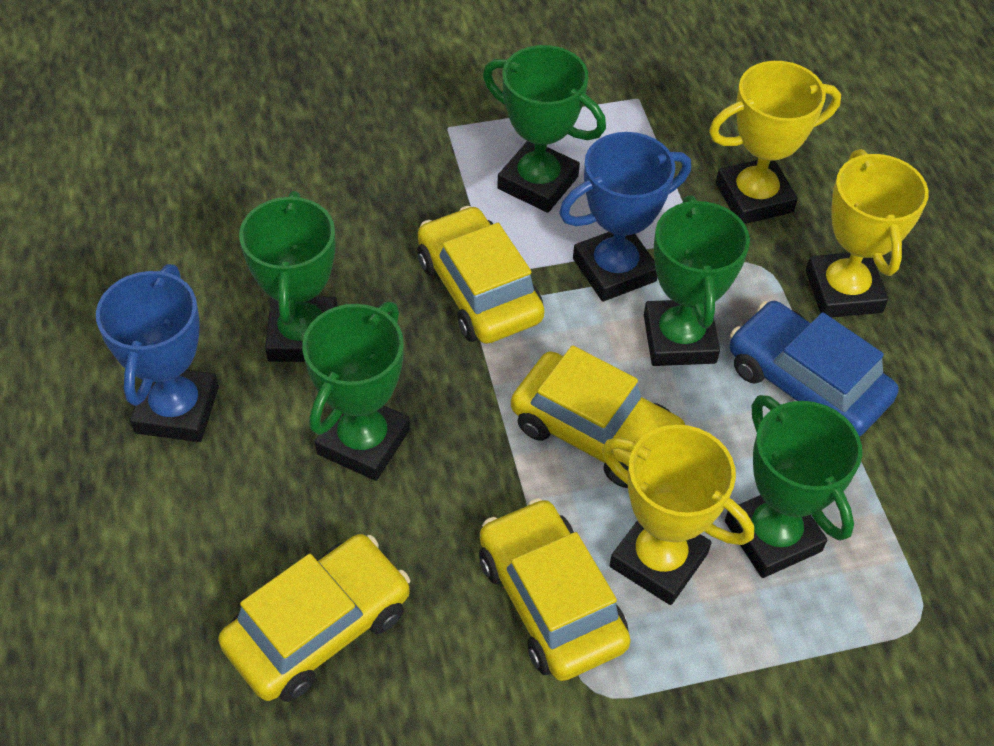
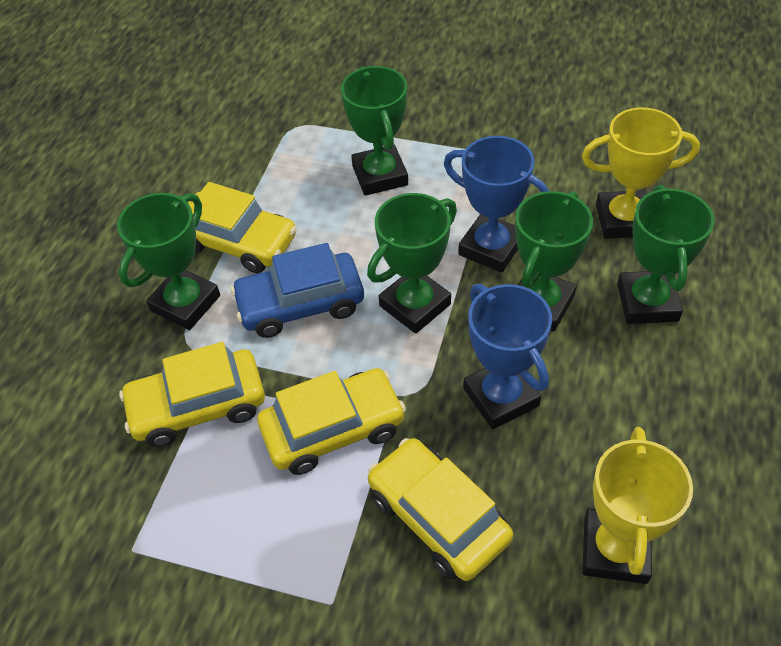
yellow trophy: [602,425,754,605] [709,61,841,224] [806,149,929,318] = 3 -> [582,107,700,239] [583,427,693,584] = 2

